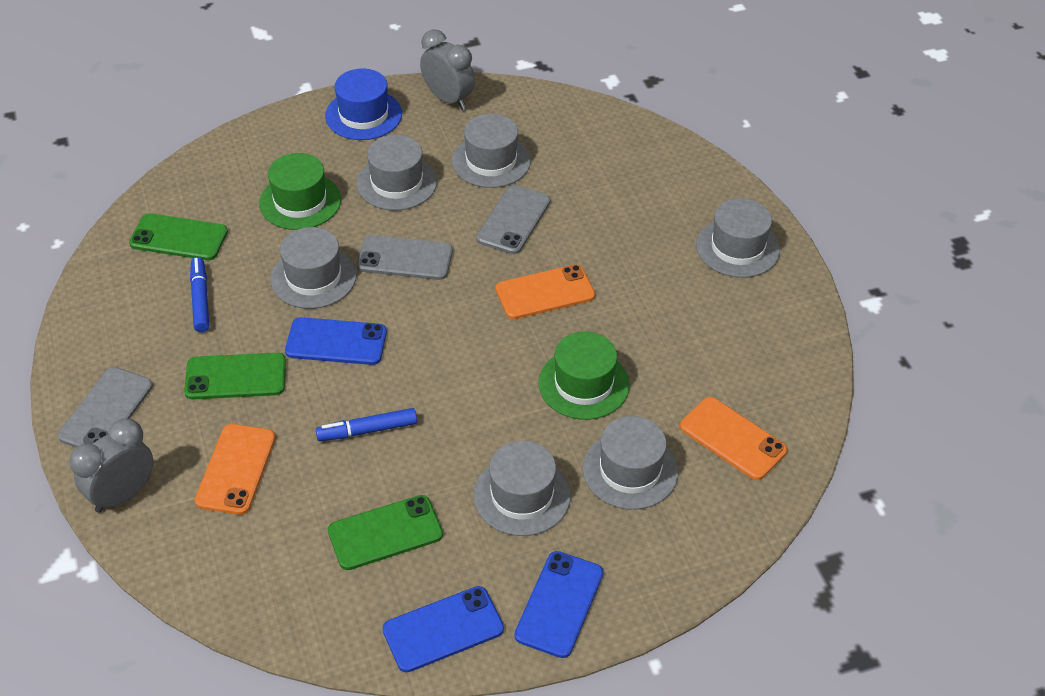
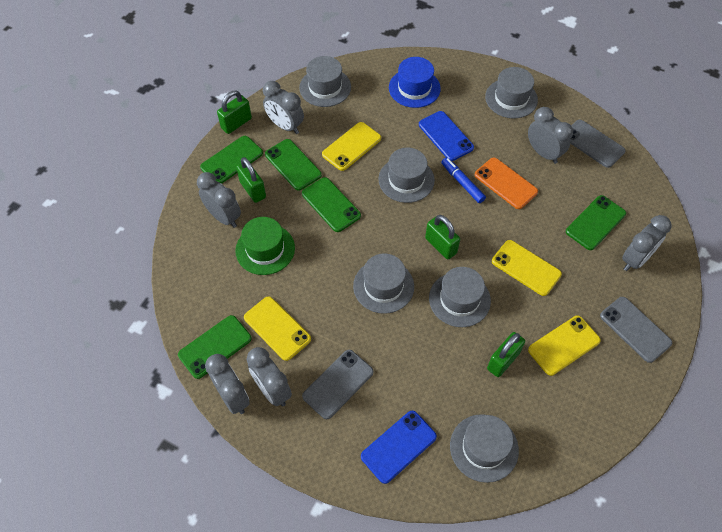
blue marker: [190,257,209,332] [316,408,417,441] = 2 -> [441,157,486,203] = 1
blue phone: [285,317,387,365] [383,586,504,672] [515,551,603,658] = 3 -> [361,410,437,484] [419,111,474,161] = 2
green hat: [259,153,341,230] [539,332,630,420] = 2 -> [235,217,295,275] = 1
green padlock: none = 0 -> [217,91,252,134] [236,157,266,203] [425,215,460,260] [487,332,525,377] = 4
green phone: [129,213,228,260] [184,353,286,400] [328,495,443,570] = 3 -> [178,315,252,379] [200,136,263,184] [265,139,322,191] [302,177,361,232] [566,195,626,250] = 5
grey clock: [69,418,154,513] [420,29,475,110] = 2 -> [197,172,241,228] [205,354,250,414] [246,347,292,407] [263,81,304,134] [528,107,573,164] [622,215,671,271] = 6
orange phone: [195,424,275,515] [496,264,595,319] [680,397,787,480] = 3 -> [475,158,538,209] = 1
yellow phone: none = 0 -> [244,296,311,361] [322,122,381,171] [492,240,562,296] [528,316,601,376] = 4

